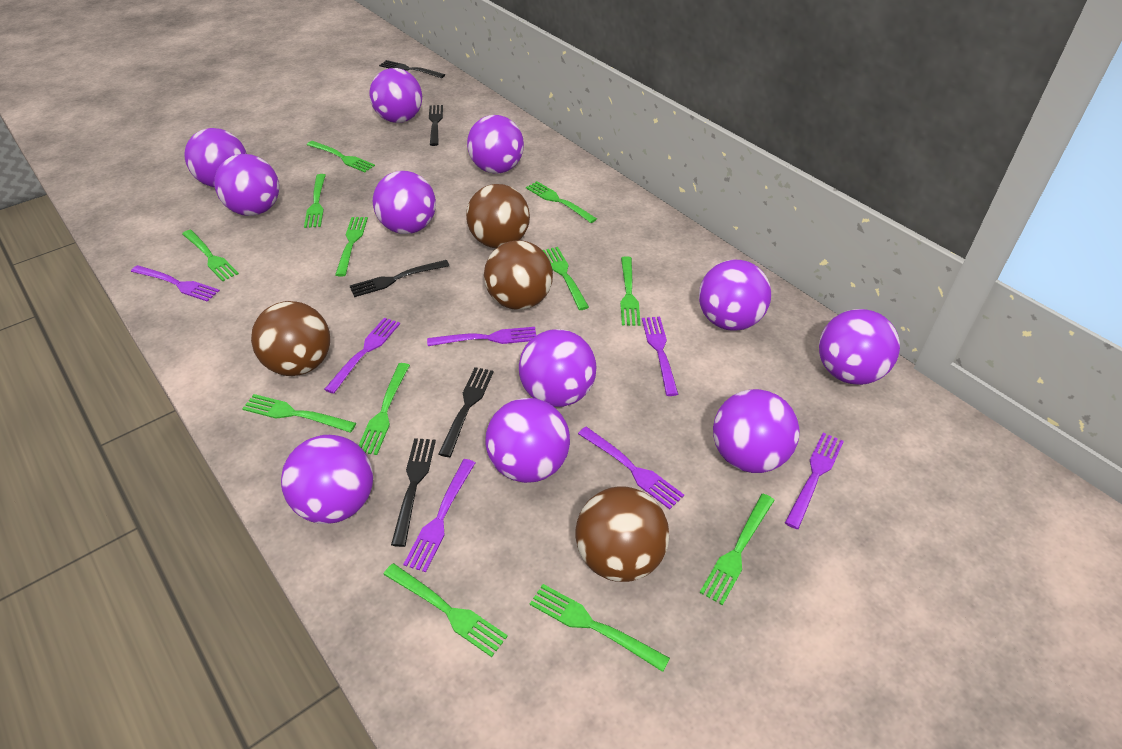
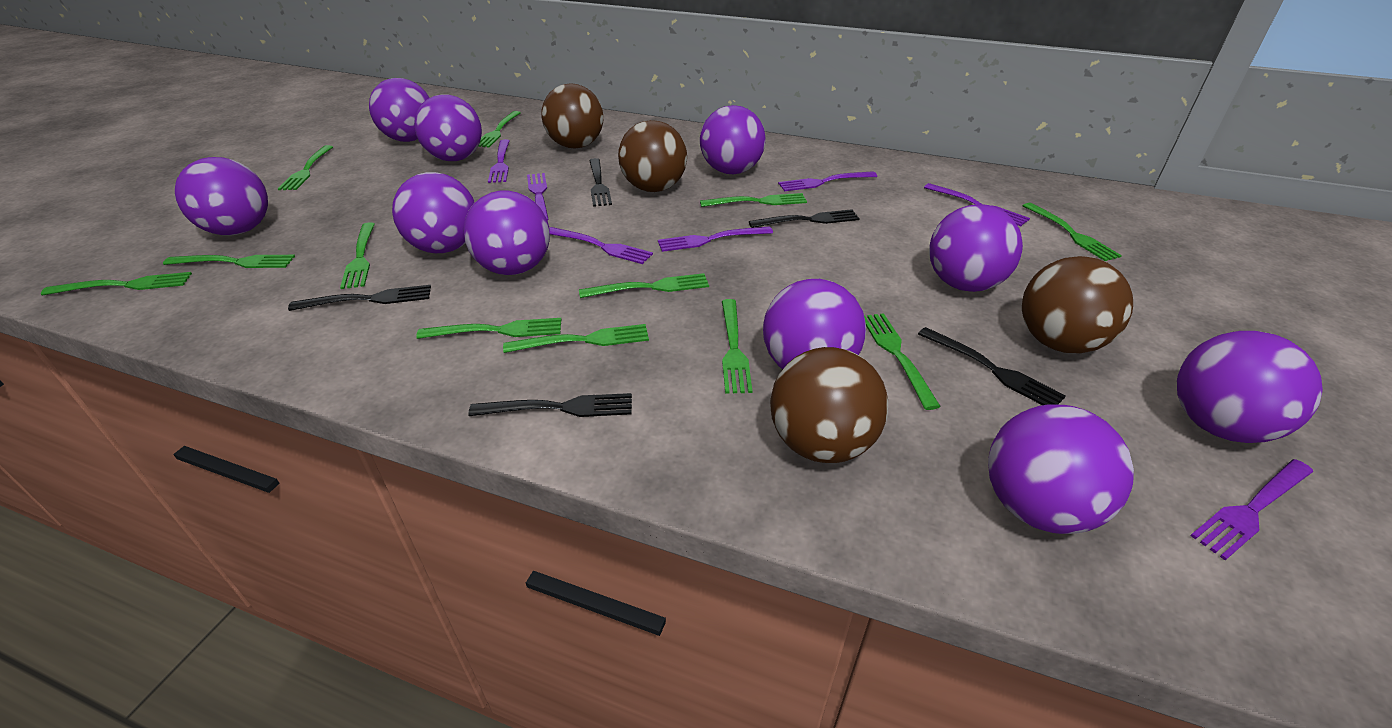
purple ball: [184,128,247,187] [214,154,279,216] [281,435,373,524] [369,68,422,123] [373,171,436,234] [467,115,524,174] [485,398,570,483] [519,329,597,407] [699,260,771,331] [713,389,799,473] [819,309,900,385] = 11 -> [175,157,268,236] [369,78,430,142] [392,172,475,253] [414,94,482,161] [463,190,550,275] [700,105,766,174] [763,279,866,369] [929,204,1023,292] [988,405,1134,534] [1177,331,1323,443] = 10

